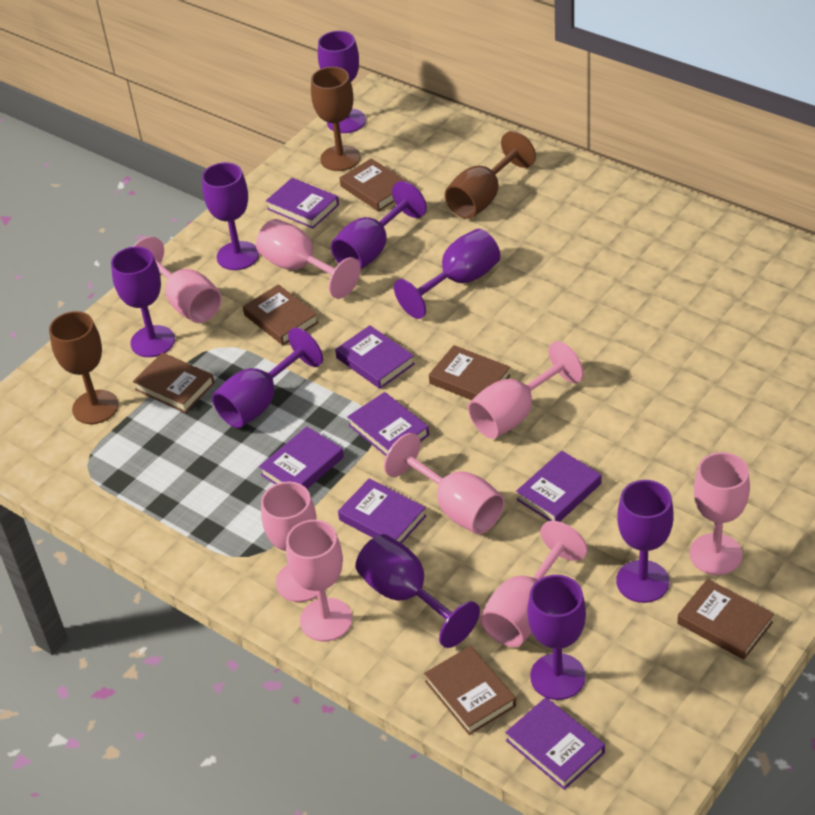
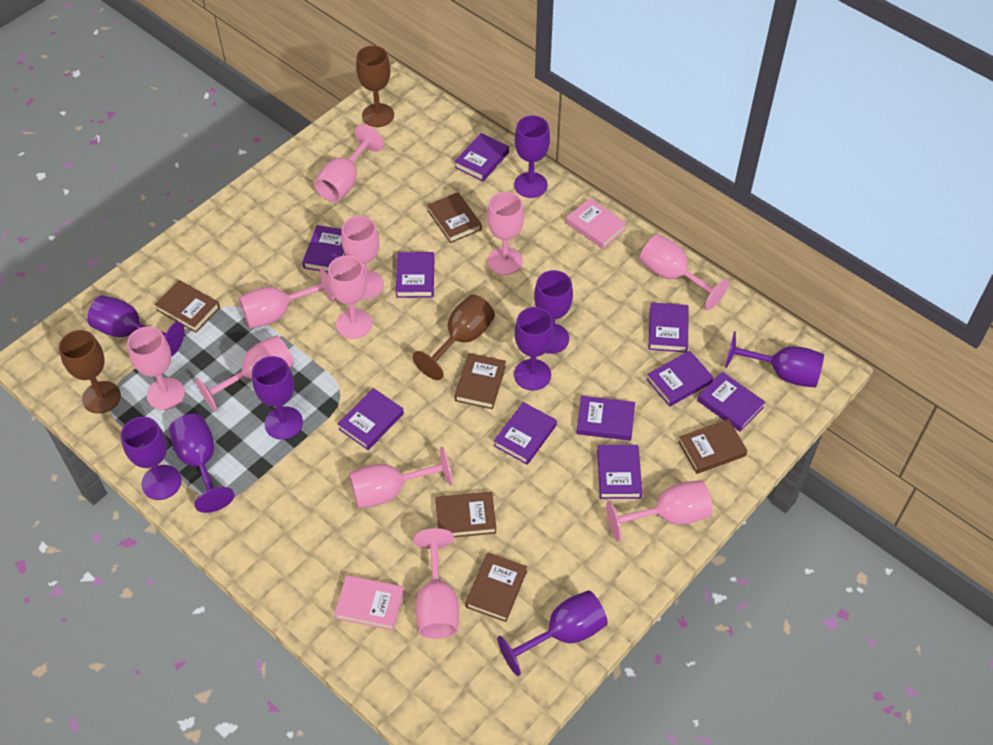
pink book: none = 0 -> [334,575,404,630] [566,198,627,249] = 2
pink goblet: [133,237,222,323] [256,219,361,299] [261,482,317,602] [286,520,352,641] [384,433,504,534] [468,341,583,439] [480,521,588,647] [690,452,750,575] = 8 -> [127,327,185,410] [195,335,294,412] [239,268,334,329] [314,125,384,202] [328,255,372,339] [341,216,384,299] [349,447,453,508] [413,528,459,639] [487,192,524,275] [606,480,712,542] [640,234,729,310] = 11
purple book: [259,426,344,489] [266,178,339,229] [335,325,415,389] [338,479,427,543] [347,392,429,456] [505,697,605,790] [516,451,602,522] = 7 -> [302,225,346,273] [338,388,404,450] [396,252,434,298] [454,133,509,181] [494,402,557,465] [576,396,635,441] [597,445,642,499] [646,351,713,407] [649,302,689,353] [697,372,765,432] = 10

